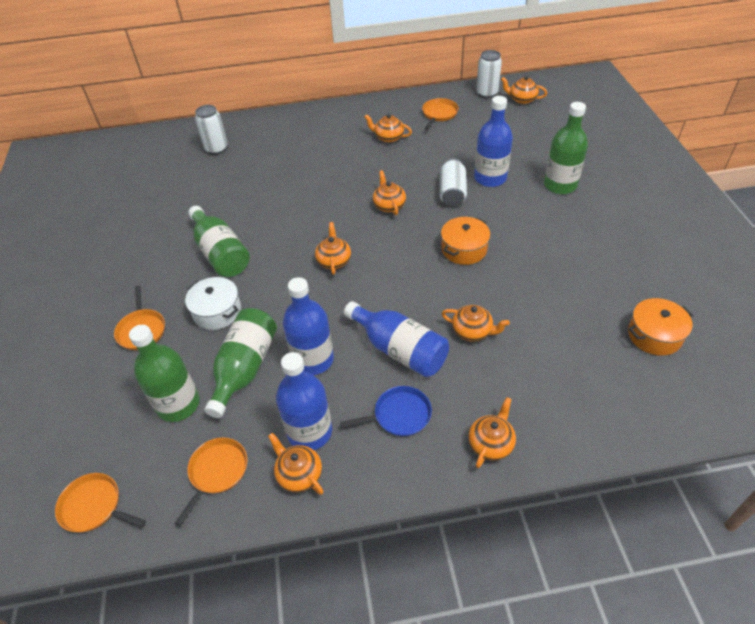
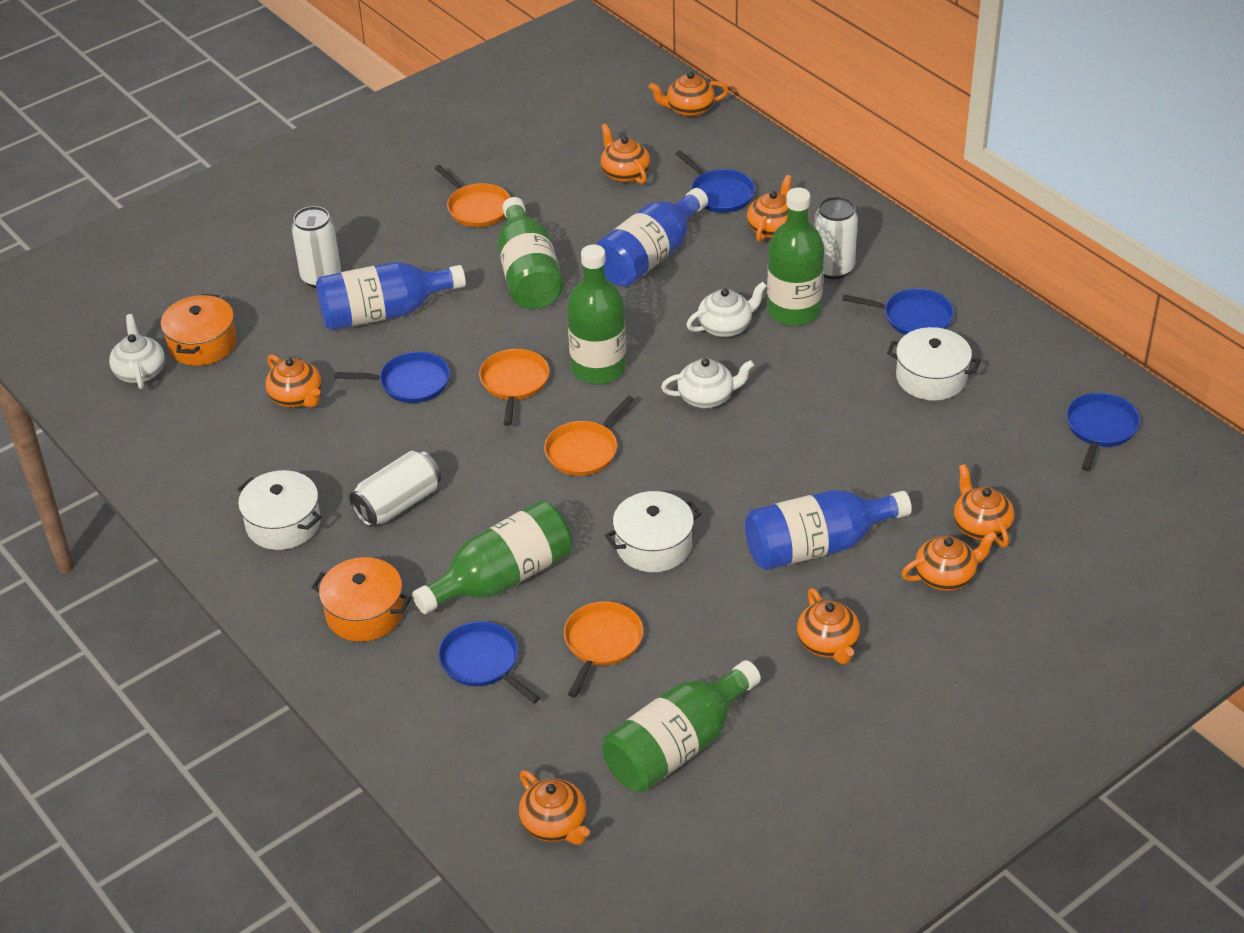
blue bottle: [276,352,332,450] [283,277,334,375] [344,301,449,377] [474,96,513,187] = 4 -> [316,262,466,330] [596,188,708,287] [745,490,912,570] = 3
blue pan: [340,386,432,436] = 1 -> [335,352,450,403] [438,621,540,703] [675,151,755,213] [842,288,954,335] [1066,393,1140,471] = 5
green bottle: [129,325,200,422] [188,206,250,277] [204,308,277,418] [544,102,588,194] = 4 -> [412,501,573,614] [497,197,563,309] [567,245,626,384] [602,660,761,793] [767,188,824,326] = 5
orange teapot: [268,433,324,495] [315,222,351,275] [364,114,412,143] [373,170,406,216] [441,305,510,341] [468,397,516,468] [501,76,547,104] = 7 -> [265,354,321,408] [519,770,590,845] [601,124,650,184] [649,72,729,117] [747,175,791,242] [797,588,860,665] [902,531,997,591] [954,464,1014,547] = 8
white pot: [185,277,241,330] = 1 -> [238,470,322,550] [605,491,701,572] [887,327,981,401] = 3
white teapot: none = 0 -> [109,314,165,389] [661,358,754,408] [687,282,767,337] = 3

